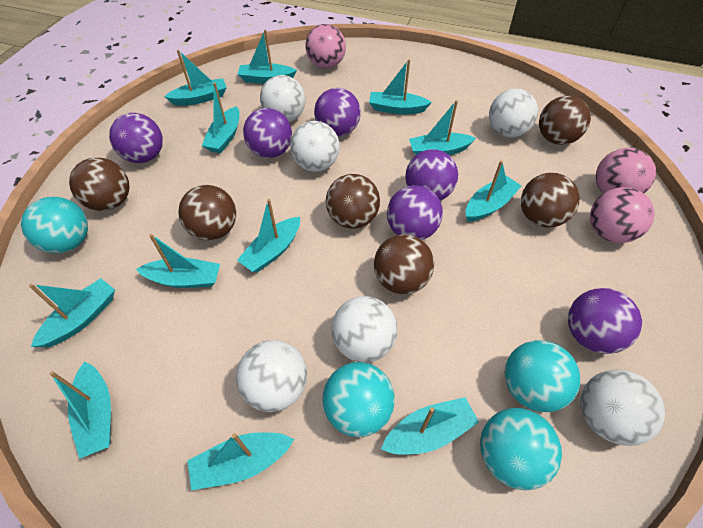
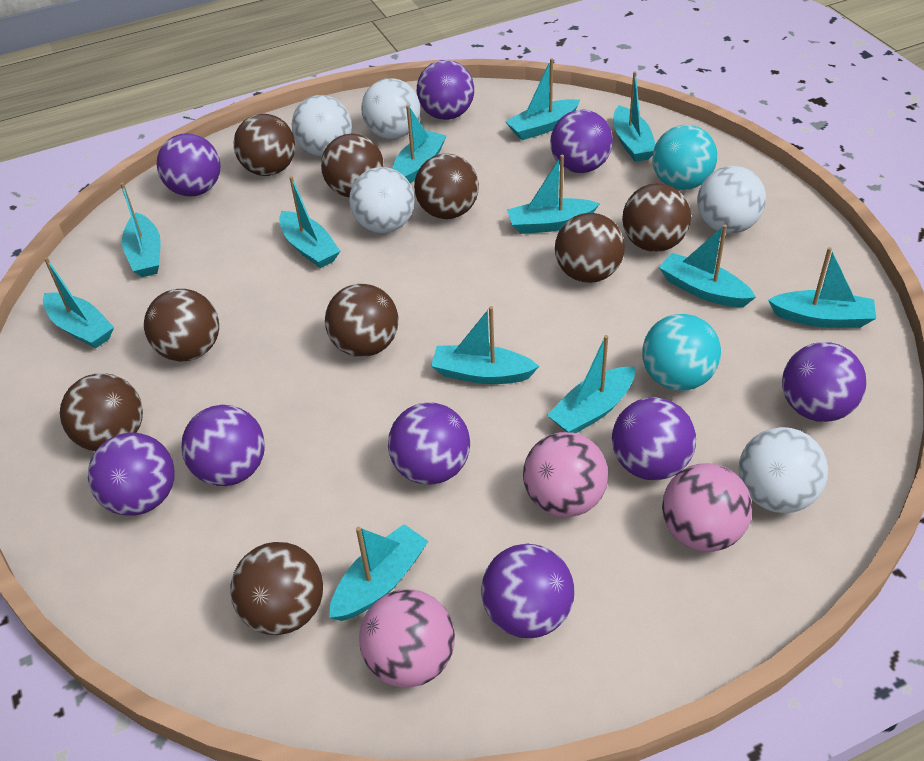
brown ball: [69,157,129,211] [178,185,236,240] [326,174,380,229] [374,234,434,294] [521,173,580,227] [539,95,591,145] = 6 -> [60,373,143,451] [144,289,219,362] [230,542,323,635] [234,114,295,176] [321,134,384,197] [325,284,399,357] [414,154,479,219] [555,213,625,283] [622,183,691,252] = 9
purple ball: [109,113,163,163] [243,108,292,158] [314,88,361,137] [387,185,443,240] [405,149,458,200] [568,288,642,354] = 6 -> [88,433,175,516] [157,133,221,197] [181,405,265,486] [388,402,470,485] [417,60,474,120] [481,544,575,638] [550,109,613,173] [612,397,696,480] [782,342,866,422] = 9
turquoise ball: [21,197,88,253] [323,362,395,437] [480,408,562,490] [505,340,580,412] = 4 -> [642,314,721,391] [653,125,717,190] = 2
white ball: [236,340,307,412] [260,75,306,122] [290,121,340,172] [331,296,397,363] [489,89,538,138] [581,370,665,446] = 6 -> [292,95,352,156] [349,167,415,233] [361,78,420,139] [697,166,766,234] [739,427,828,513] = 5

